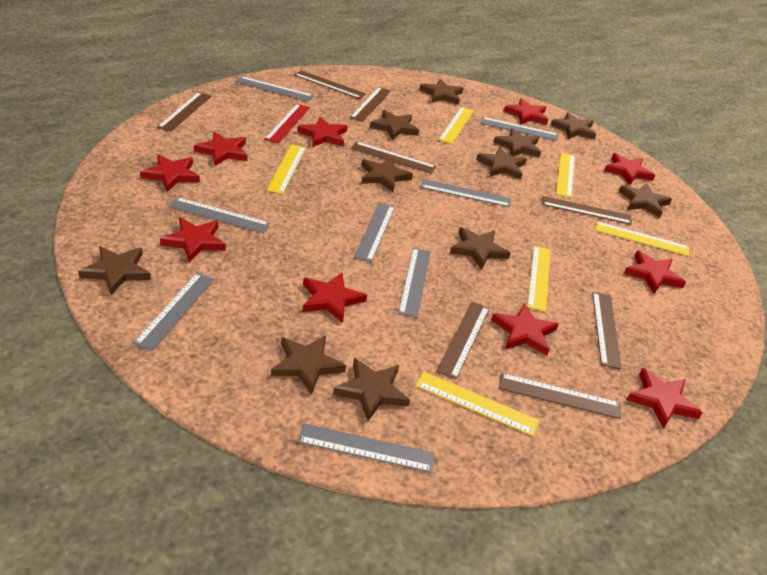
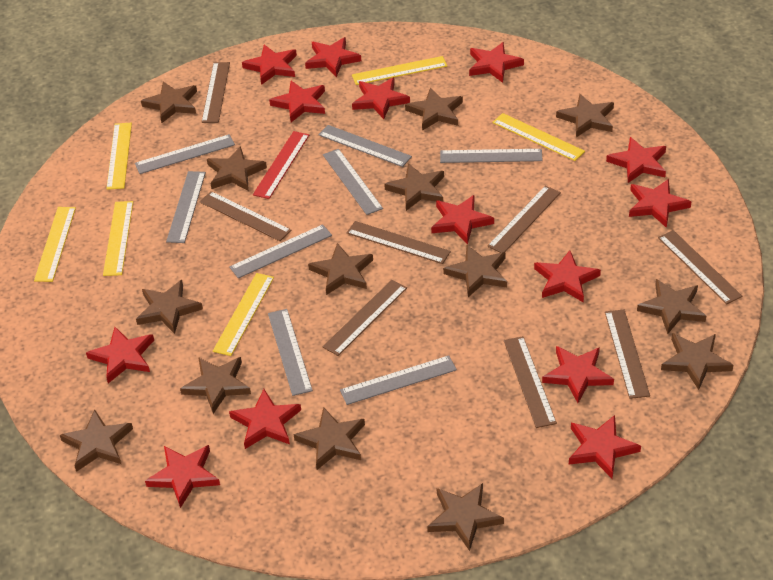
brown star: [78,246,151,295] [271,336,346,395] [333,358,410,421] [361,158,413,192] [370,110,419,140] [420,79,464,105] [450,227,510,270] [476,147,527,179] [493,128,541,158] [551,112,596,140] [618,183,672,218] = 11 -> [60,409,133,472] [136,280,203,334] [141,81,197,123] [180,357,251,414] [207,146,267,191] [294,407,365,470] [308,243,373,295] [384,163,444,211] [405,88,463,131] [427,483,504,551] [443,245,507,297] [556,94,614,138] [637,279,706,334] [661,333,733,390] = 14
red star: [140,155,200,192] [160,218,226,263] [194,132,247,166] [297,117,347,147] [302,273,367,323] [491,303,559,355] [504,99,548,125] [604,153,655,185] [624,250,686,294] [627,368,702,429] = 10 -> [86,327,154,383] [145,445,220,508] [229,389,301,449] [242,45,297,85] [269,81,325,122] [305,37,361,77] [352,77,410,119] [431,195,494,244] [469,42,524,83] [534,250,601,302] [542,346,614,403] [569,415,641,479] [606,137,666,183] [629,179,691,228] = 14

